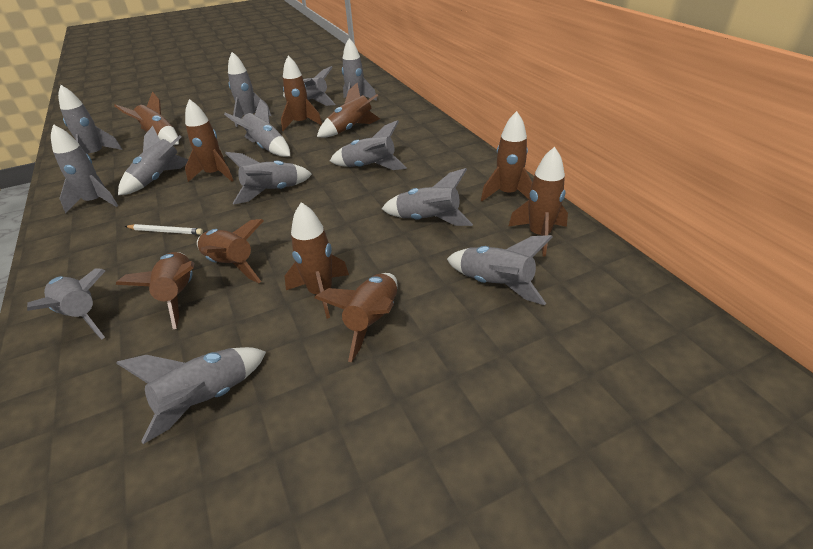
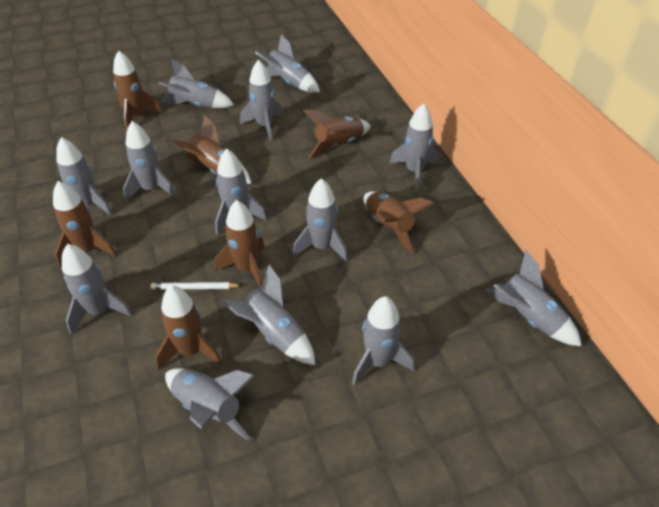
brown rocket: [114,91,179,145] [116,252,194,329] [185,99,234,182] [197,219,264,283] [281,56,322,131] [284,202,349,319] [314,273,397,362] [317,83,380,138] [481,111,532,201] [508,147,568,256] = 10 -> [53,181,117,267] [113,50,162,132] [155,285,223,370] [172,115,252,184] [215,200,265,289] [303,110,371,159] [364,191,433,254] = 7

